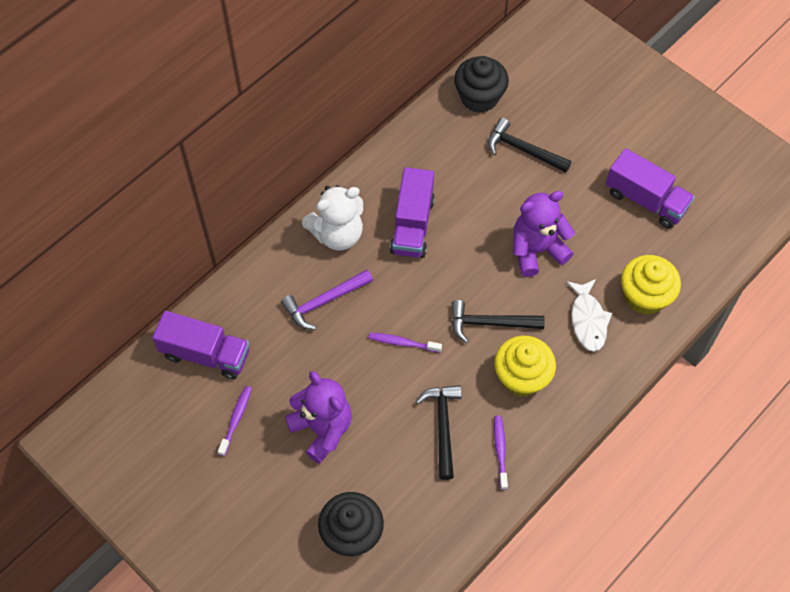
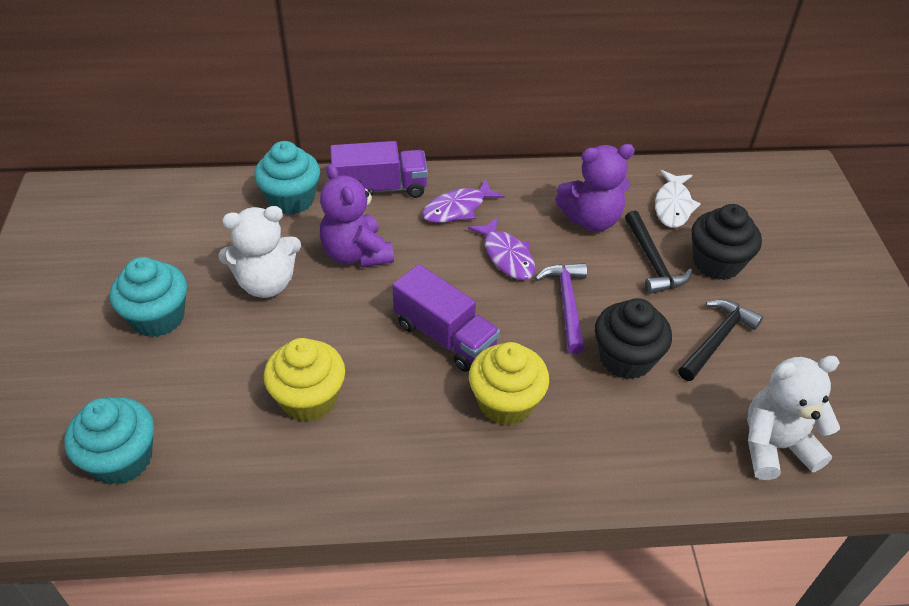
black hammer: [416,385,462,480] [451,300,545,343] [488,118,571,172] = 3 -> [625,211,692,294] [678,299,763,381] = 2
purple fish: none = 0 -> [422,179,505,223] [468,217,535,280] = 2
purple toothbrush: [218,386,252,456] [369,333,442,353] [494,416,508,490] = 3 -> none = 0
purple truck: [152,311,250,380] [390,167,435,258] [606,148,695,228] = 3 -> [330,141,428,198] [392,264,500,372] = 2
turquoise cupcake: none = 0 -> [64,397,154,485] [110,257,187,337] [254,141,320,215] = 3
white teddy bear: [302,185,363,251] = 1 -> [218,206,301,298] [747,356,840,480] = 2

